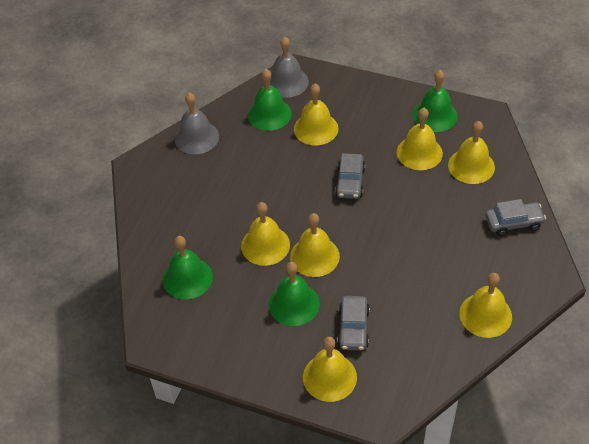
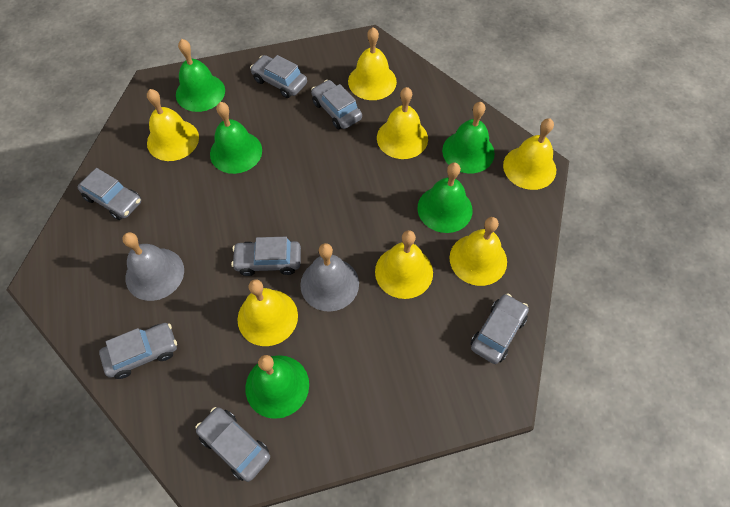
green bell: [163,236,213,299] [248,69,292,131] [268,262,320,326] [413,70,457,132] = 4 -> [176,39,225,112] [210,102,262,174] [245,355,309,419] [418,163,472,233] [442,102,495,173] = 5
grey car: [335,153,366,199] [337,296,370,351] [485,199,546,236] = 3 -> [78,168,141,220] [99,323,177,379] [195,407,270,482] [231,237,301,276] [250,55,307,98] [311,80,362,129] [471,294,529,364] = 7

